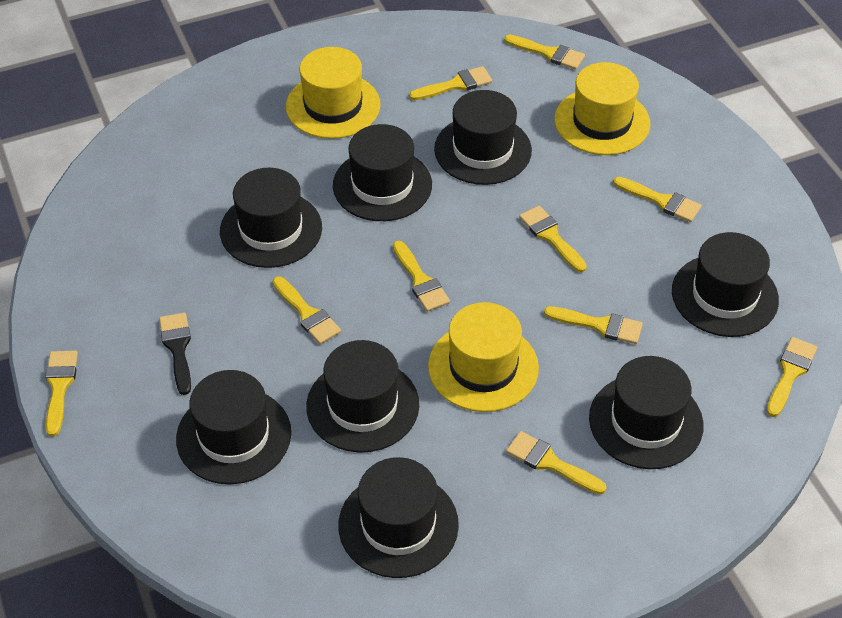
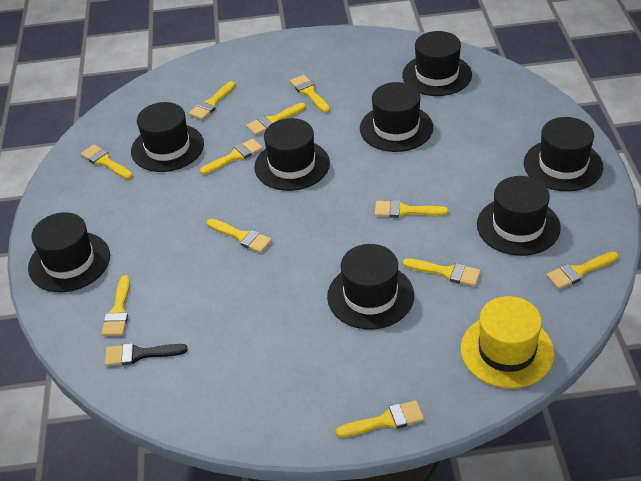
yellow brush: [45,351,78,437] [272,276,341,344] [393,241,450,312] [409,66,492,100] [504,34,585,70] [506,431,606,494] [519,206,587,272] [544,306,643,344] [613,177,702,222] [767,337,817,417] = 10 -> [81,144,133,179] [102,275,130,336] [189,81,235,120] [200,139,263,175] [207,219,272,253] [246,103,306,135] [290,75,330,113] [336,400,424,438] [375,200,449,218] [403,258,481,286] [546,252,619,289] = 11
yellow hat: [286,47,381,139] [428,302,539,412] [555,62,650,155] = 3 -> [461,296,554,388] = 1

